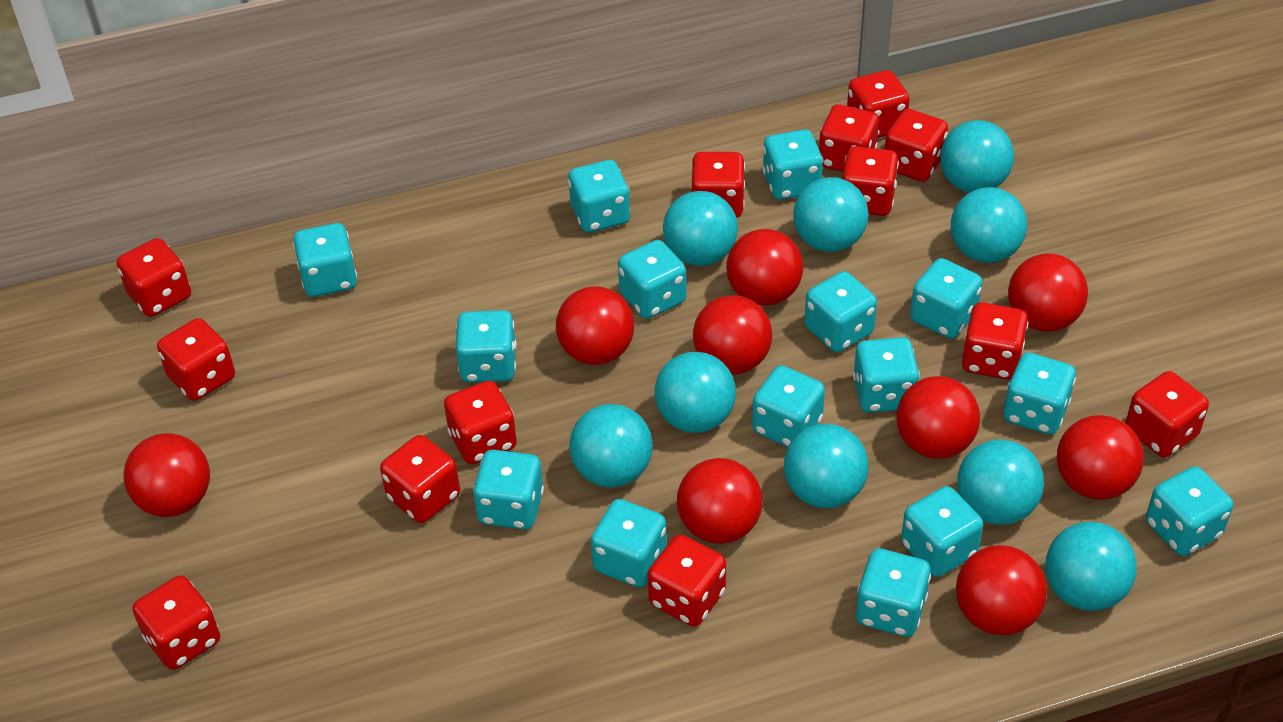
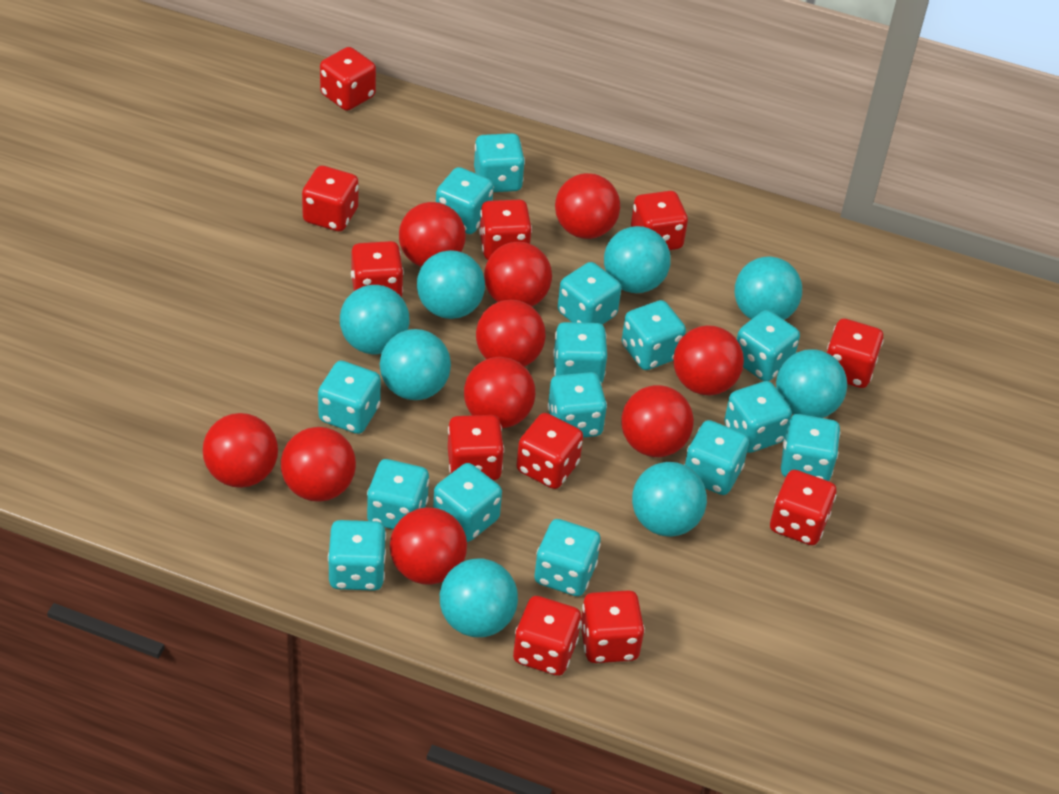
red ball: [123,433,210,517] [556,286,634,365] [677,458,763,544] [693,295,772,374] [726,229,803,306] [896,376,980,459] [956,545,1047,636] [1008,253,1088,332] [1057,415,1144,500] = 9 -> [203,413,278,488] [281,427,356,502] [390,507,467,585] [399,202,466,267] [464,357,535,428] [476,300,546,367] [484,242,552,306] [555,173,620,239] [621,385,694,457] [673,325,744,395] = 10
red dice: [117,238,191,317] [132,576,220,670] [157,318,235,401] [380,435,460,523] [444,380,517,464] [648,534,726,627] [691,152,745,218] [819,105,879,172] [842,146,899,216] [847,70,910,138] [885,109,948,182] [962,302,1029,380] [1126,371,1209,458] = 13 -> [302,166,359,231] [320,47,376,111] [351,241,404,297] [448,415,504,481] [479,200,532,260] [513,596,581,676] [516,413,583,489] [580,590,645,663] [631,191,688,250] [770,470,836,545] [827,318,884,388] = 11
turquoise ball: [569,404,653,488] [654,352,736,433] [663,191,738,266] [784,424,869,508] [793,177,869,252] [940,120,1014,193] [951,187,1027,263] [957,439,1044,525] [1046,522,1137,611] = 9 -> [340,285,409,354] [380,329,451,400] [417,250,485,319] [440,558,518,637] [604,226,671,293] [632,462,707,537] [735,256,802,320] [776,349,847,418] = 8

